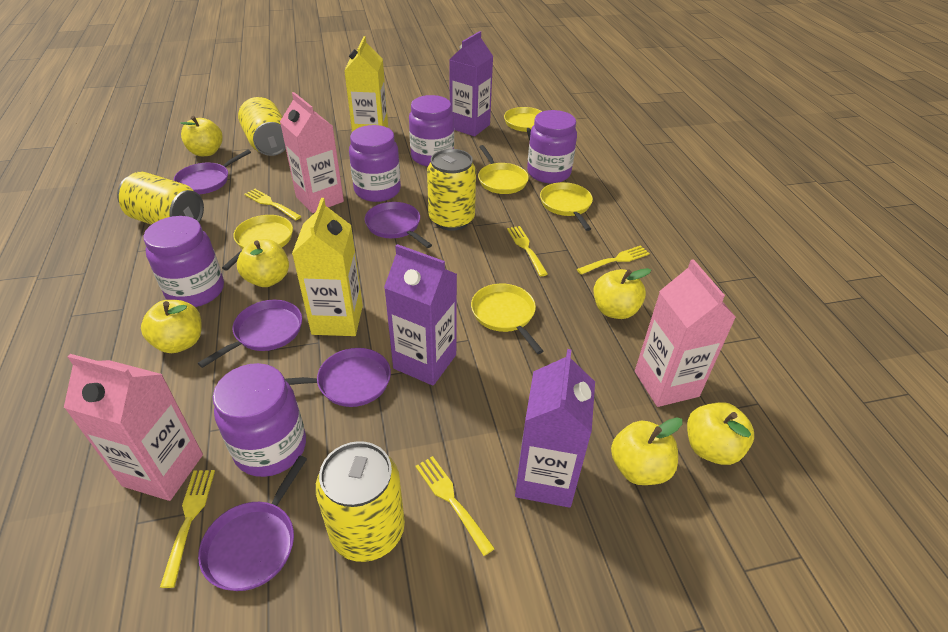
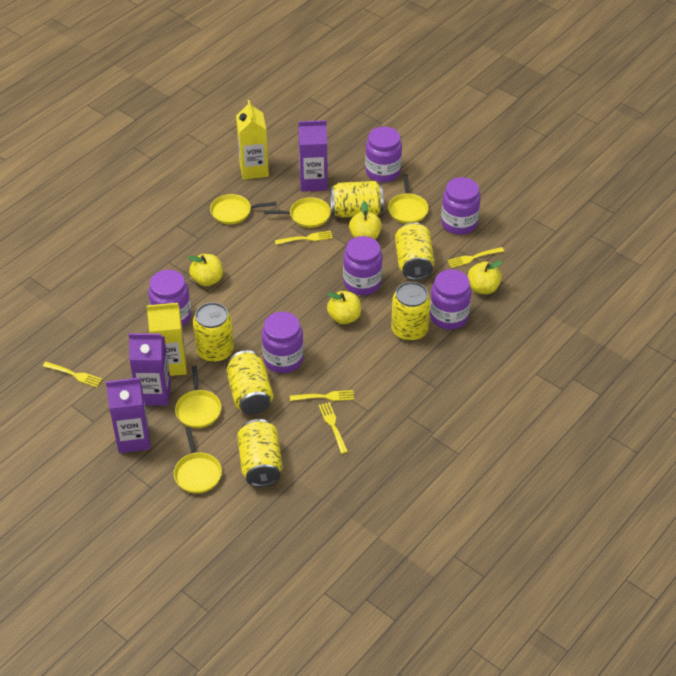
pink carton: [64,354,203,501] [280,92,344,213] [635,259,736,407] = 3 -> none = 0
purple jar: [143,216,224,307] [213,363,306,477] [349,125,401,202] [409,95,454,167] [527,110,577,183] = 5 -> [148,270,191,327] [262,312,304,373] [343,236,383,295] [365,126,402,182] [430,269,471,330] [441,177,481,235] = 6
purple pan: [174,150,251,194] [198,300,302,368] [198,455,307,591] [285,348,391,407] [364,202,432,248] = 5 -> none = 0
yellow apple: [141,300,202,353] [180,116,223,156] [237,239,289,287] [594,268,651,319] [611,418,682,485] [687,402,754,465] = 6 -> [188,254,223,286] [327,291,361,324] [349,201,382,239] [468,260,503,294] = 4
yellow can: [117,172,204,225] [238,97,286,156] [315,441,405,562] [427,149,476,231] = 4 -> [193,302,234,363] [226,350,273,415] [237,419,283,487] [330,181,383,218] [391,282,431,341] [395,222,435,280] = 6

